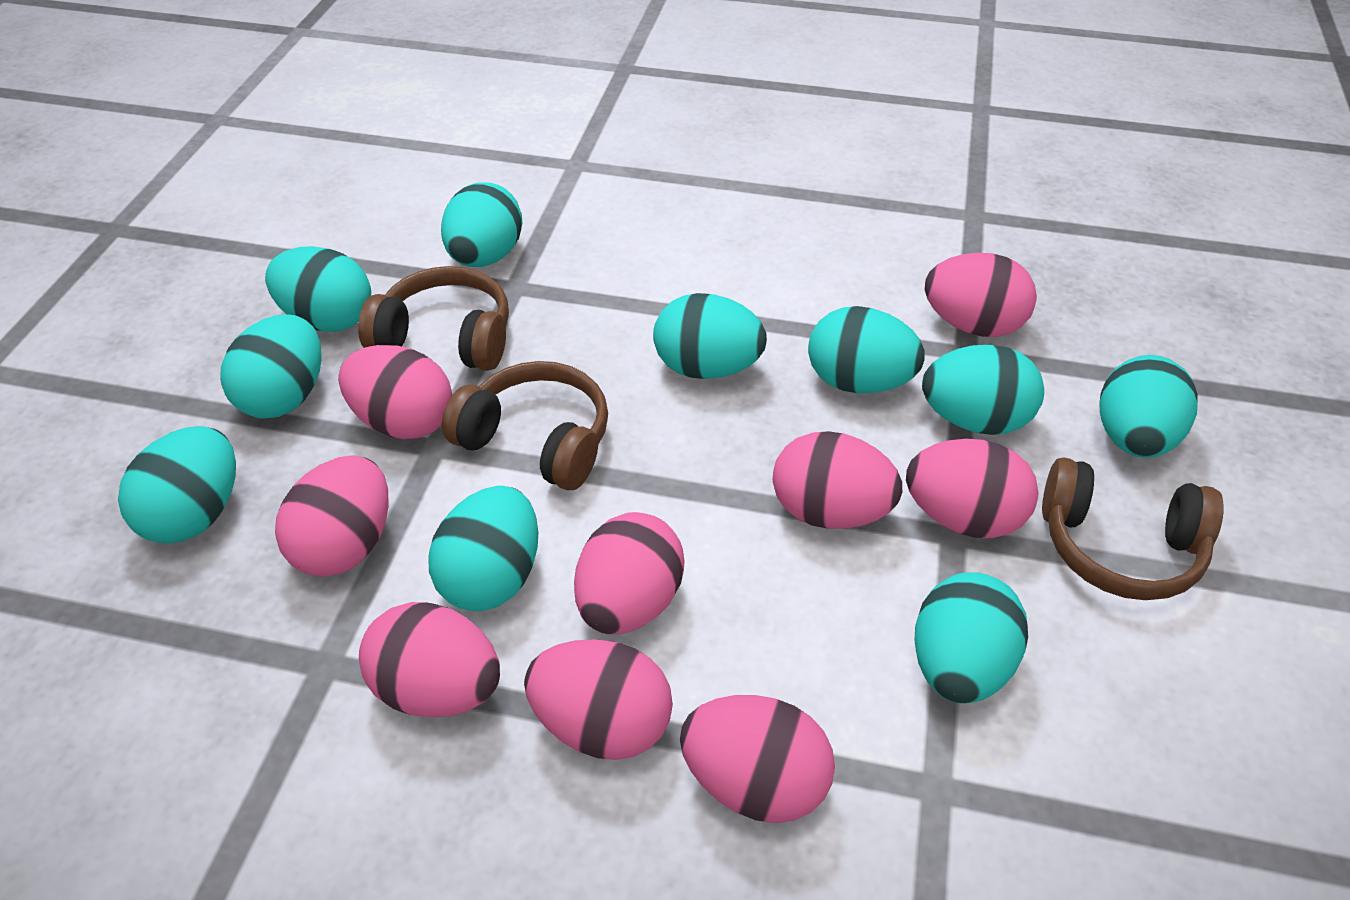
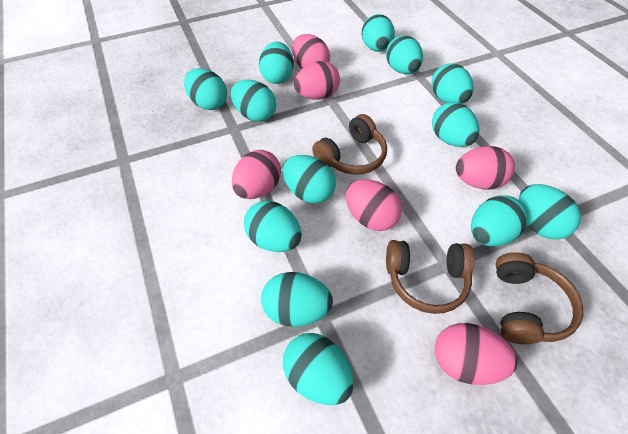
pink egg: [275,456,388,577] [338,345,452,439] [359,602,500,717] [524,639,673,760] [574,512,685,635] [680,695,835,823] [773,431,902,529] [906,439,1038,538] [925,253,1037,337] = 9 -> [232,150,281,199] [292,34,330,69] [294,61,340,100] [345,179,402,231] [435,323,518,385] [456,146,515,189] = 6
turquoise egg: [118,426,236,544] [220,315,322,419] [265,246,371,332] [428,486,539,611] [441,182,522,267] [653,293,767,379] [808,306,925,393] [914,572,1028,704] [922,345,1044,435] [1100,355,1198,458] = 10 -> [184,68,227,110] [231,80,276,122] [244,201,302,252] [259,42,294,84] [261,272,333,327] [282,155,336,204] [283,333,354,405] [362,14,395,52] [386,35,423,74] [431,63,474,104] [432,102,480,147] [471,195,528,246] [519,184,581,240] = 13

